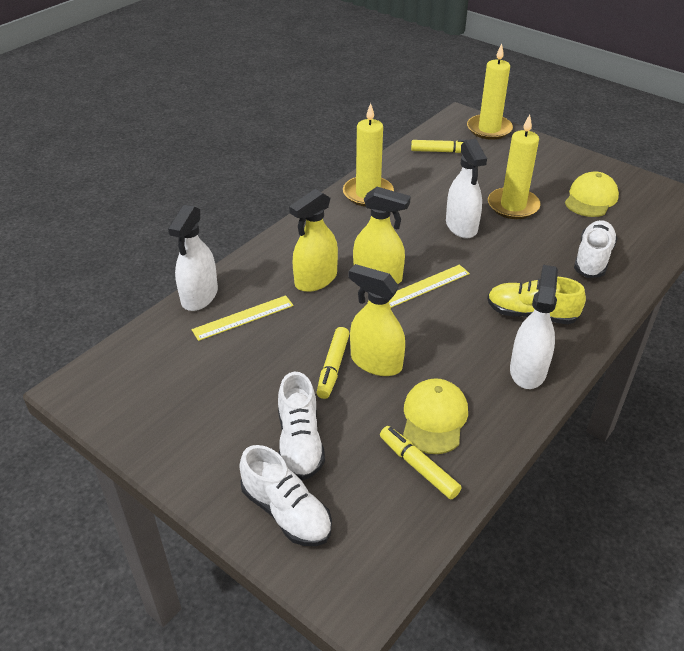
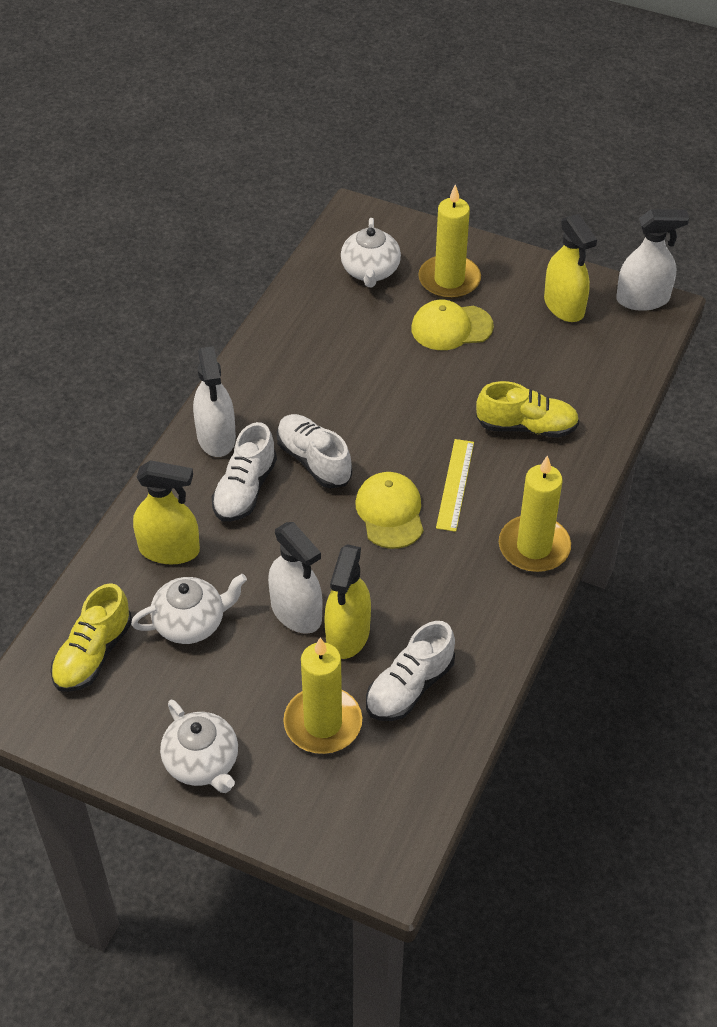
white teapot: none = 0 -> [131,574,247,644] [160,700,238,793] [341,218,401,287] = 3
yellow marker: [316,327,350,399] [380,426,462,499] [411,140,465,153] = 3 -> none = 0
yellow ruler: [192,295,294,341] [389,265,470,308] = 2 -> [436,439,474,532] = 1
yellow shoe: [487,277,586,324] = 1 -> [50,583,132,692] [476,381,579,438] = 2

